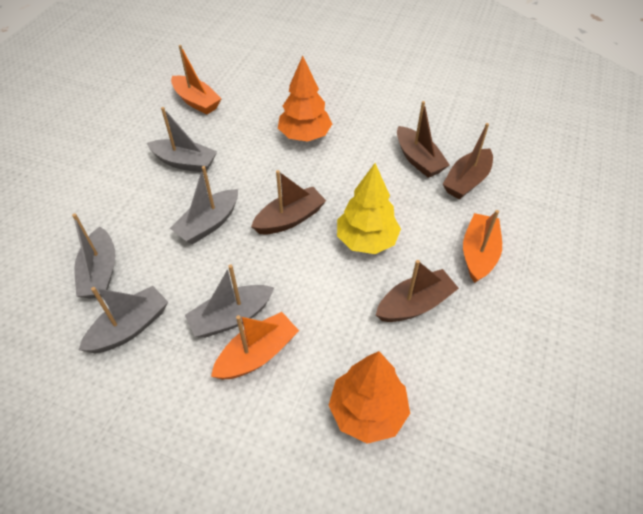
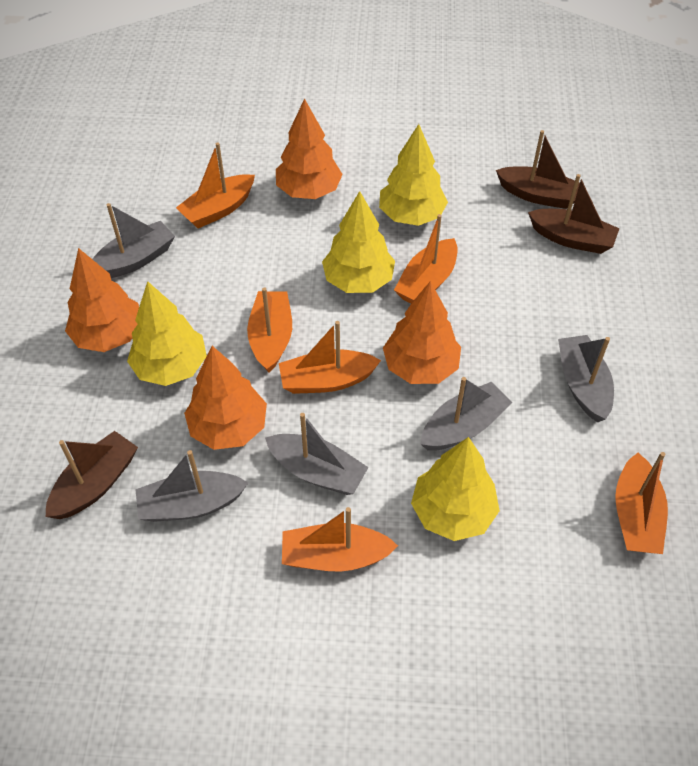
brown boat: [251,170,326,234] [376,260,459,322] [397,101,450,178] [443,123,493,199] = 4 -> [46,431,138,519] [496,130,580,209] [528,174,620,254] = 3
orange boat: [171,45,222,114] [211,312,299,380] [463,210,502,283] = 3 -> [176,142,255,228] [247,287,292,373] [279,321,381,394] [282,507,398,572] [394,214,458,303] [615,452,668,554] = 6
orange tree: [278,56,332,142] [329,351,410,444] = 2 -> [65,248,139,352] [184,346,267,450] [276,98,343,199] [383,281,461,384] = 4
yellow tree: [337,163,401,254] = 1 -> [127,281,207,386] [322,191,395,293] [379,124,448,226] [411,437,500,541] = 4

